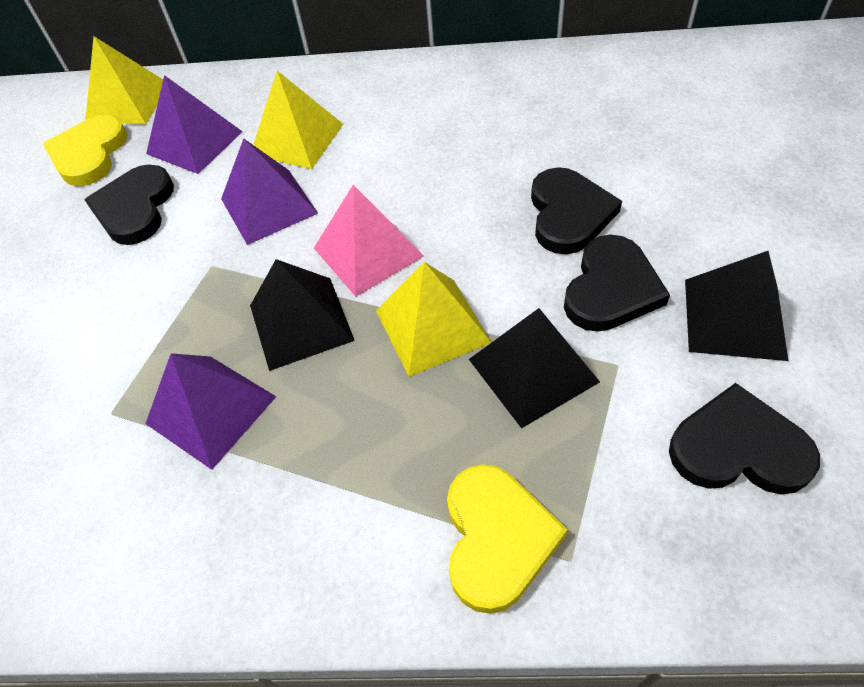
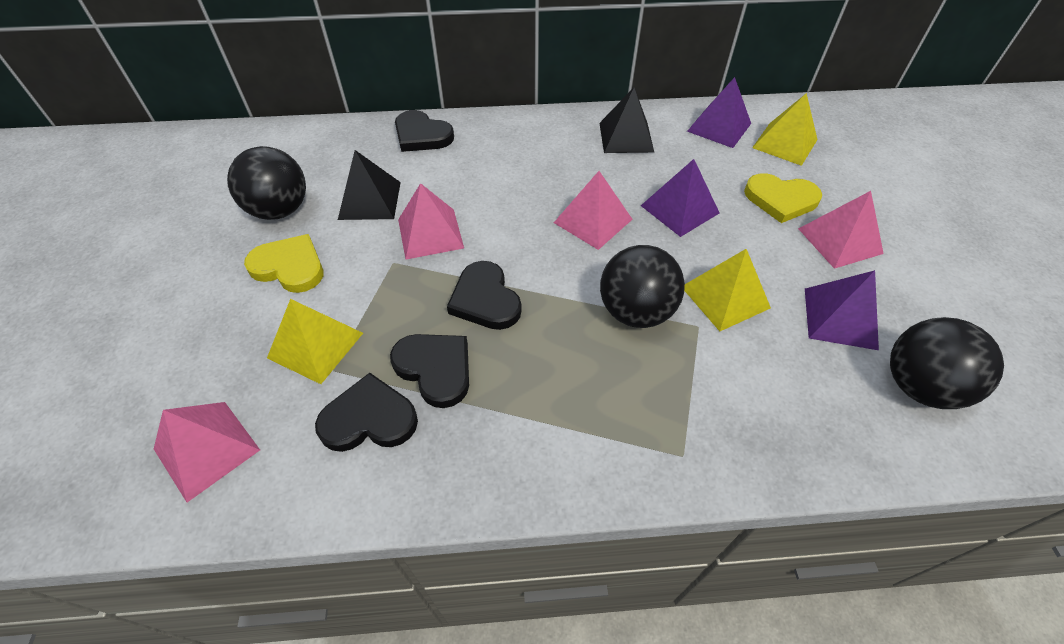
black ball: none = 0 -> [227,146,306,220] [600,245,685,328] [890,317,1004,409] = 3
black pyramid: [250,259,355,371] [469,308,600,428] [685,251,788,361] = 3 -> [338,150,401,220] [599,87,654,153] = 2
pink pyramid: [314,185,424,297] = 1 -> [154,402,260,502] [398,183,464,259] [554,171,633,250] [798,191,884,269] = 4

